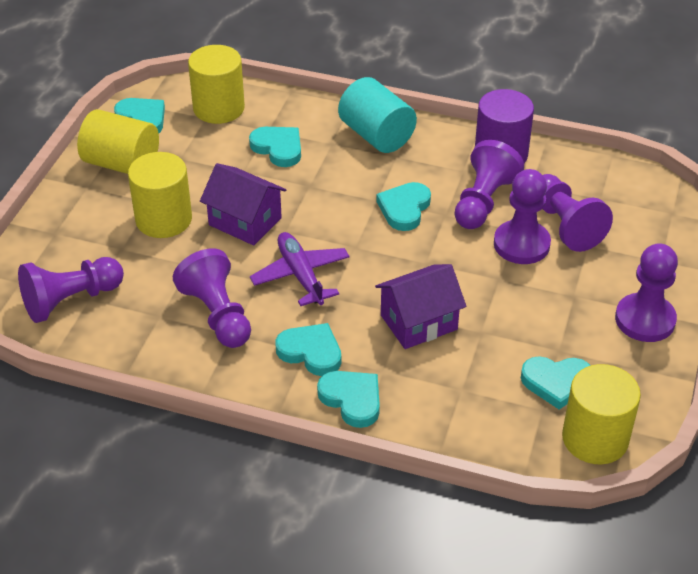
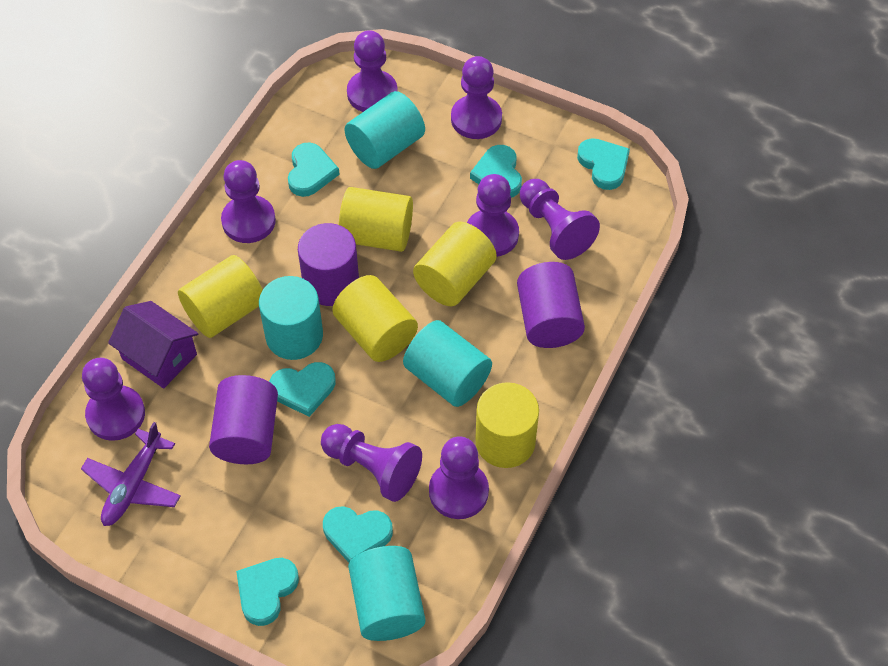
purple cylinder: [475,89,534,163] = 1 -> [209,375,278,464] [298,223,359,306] [517,262,585,348] = 3
purple house: [200,163,286,245] [375,264,466,349] = 2 -> [108,301,199,389] = 1
purple pawn: [18,257,124,323] [173,248,251,348] [455,140,524,229] [494,169,551,264] [543,174,613,252] [615,243,678,342] = 6 -> [82,358,145,441] [221,160,276,243] [321,424,422,502] [347,30,398,112] [429,436,489,519] [451,56,502,139] [467,174,519,257] [520,179,600,260] = 8
turquoise cylinder: [338,77,417,153] = 1 -> [259,276,323,360] [344,91,425,169] [348,546,425,641] [403,320,492,407] = 4
yellow cylinder: [77,109,159,174] [128,152,192,238] [188,45,245,124] [562,364,641,465] = 4 -> [178,255,263,338] [332,275,418,362] [339,187,413,252] [413,222,497,306] [475,382,539,468] = 5

